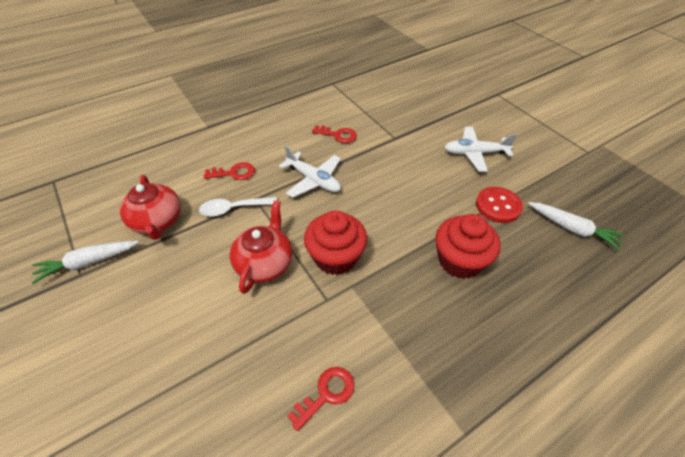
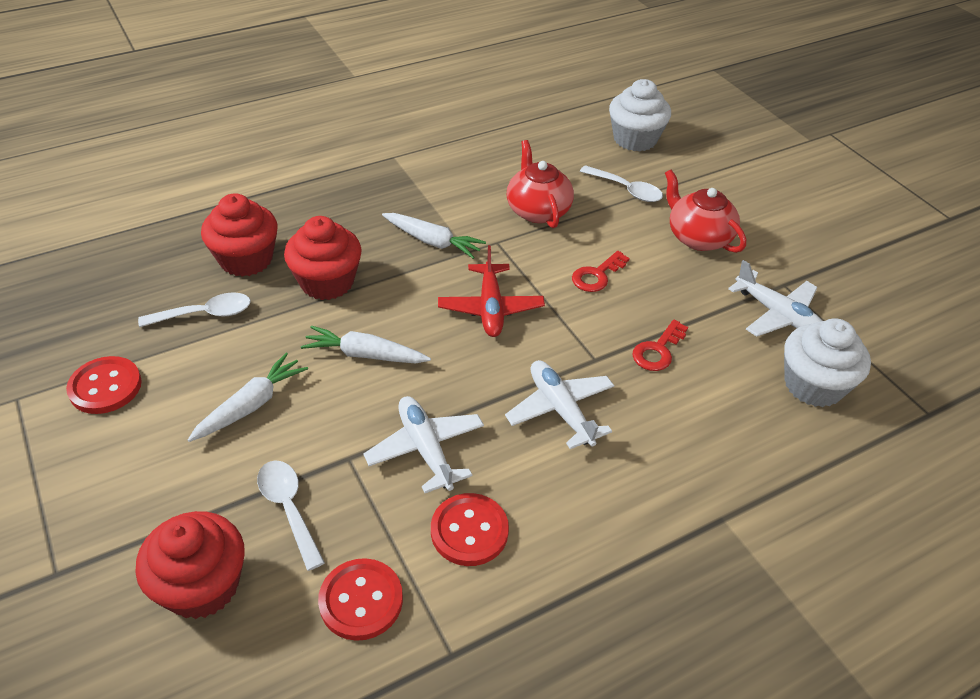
red button: [476,187,523,223] = 1 -> [66,356,142,414] [318,558,403,641] [431,493,509,566] = 3
red cupcake: [304,210,367,275] [435,214,501,279] = 2 -> [136,511,245,619] [201,193,278,277] [284,216,362,300] = 3
red key: [204,162,255,180] [287,367,355,431] [312,125,357,143] = 3 -> [572,251,630,292] [632,319,688,371] = 2
red plane: none = 0 -> [438,245,545,337] = 1
white carrot: [32,241,139,284] [528,202,625,250] = 2 -> [188,353,308,442] [301,326,431,363] [382,213,486,259] = 3
white cupcake: none = 0 -> [609,79,671,152] [784,319,871,407] = 2
white plane: [279,145,341,198] [444,127,517,172] = 2 -> [363,396,484,493] [505,360,614,449] [728,260,822,337] = 3
white spoon: [199,197,277,217] = 1 -> [138,292,251,327] [257,461,325,571] [580,165,663,202] = 3

